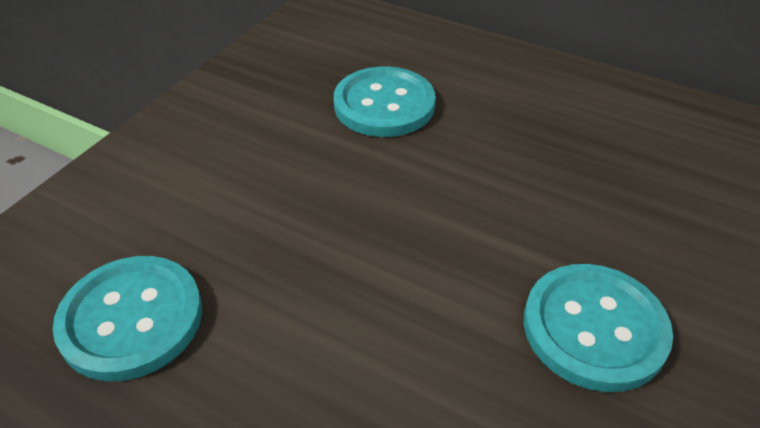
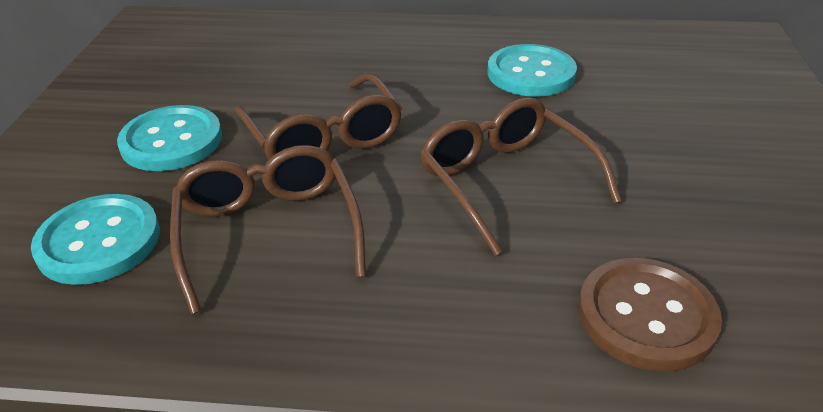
brown button: none = 0 -> [579,258,722,372] = 1
brown glasses: none = 0 -> [170,145,366,315] [235,73,402,160] [420,97,621,256] = 3

